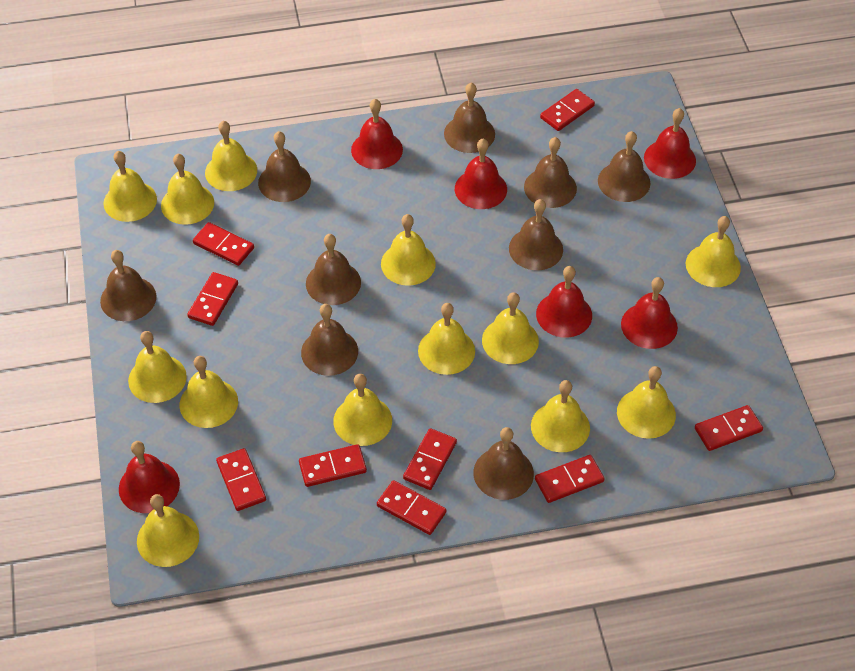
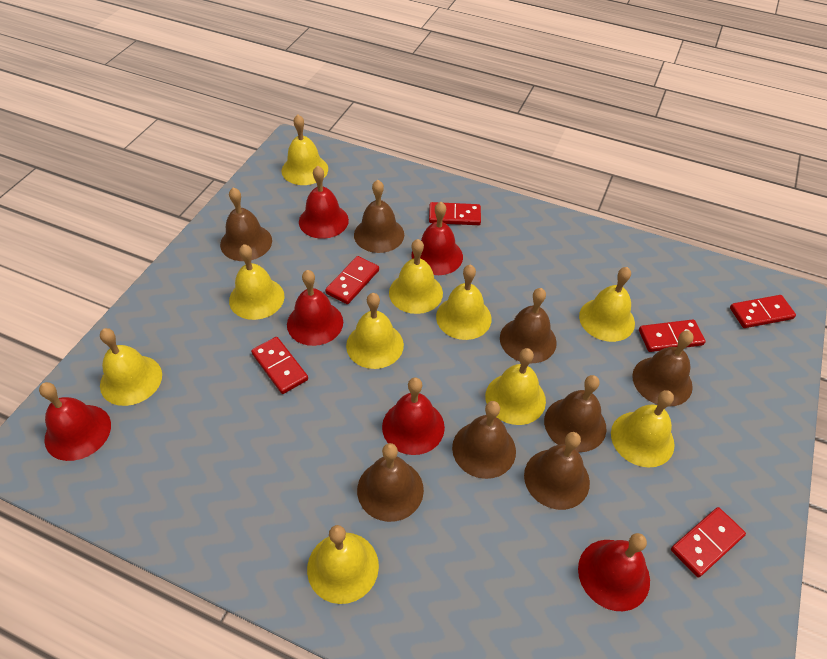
brown bell: [100,250,157,321] [258,131,311,202] [301,304,358,376] [306,234,361,305] [444,83,495,153] [473,427,534,500] [509,199,563,270] [524,137,577,208] [598,131,650,202] = 9 -> [220,187,272,261] [354,180,404,253] [357,443,424,522] [452,401,516,479] [500,288,557,363] [524,432,590,510] [544,375,606,452] [632,330,694,407] = 8
red domino: [187,272,238,326] [193,222,254,266] [216,448,266,511] [299,444,367,487] [377,480,446,535] [403,428,457,490] [535,455,605,503] [540,89,595,131] [695,405,763,451] = 9 -> [251,337,308,394] [325,256,379,304] [429,202,481,225] [639,319,706,352] [671,507,746,577] [730,295,796,328] = 6
yellow bell: [103,151,157,222] [128,331,187,403] [137,494,199,567] [161,154,214,225] [180,356,238,428] [205,121,257,191] [333,374,392,446] [381,214,436,286] [418,303,475,375] [482,292,539,364] [531,380,590,452] [617,366,676,439] [686,216,741,287] = 13 -> [100,328,162,406] [229,244,285,320] [282,115,328,185] [307,525,379,604] [346,293,404,369] [389,239,443,314] [436,265,491,340] [485,348,546,425] [579,267,635,342] [611,390,675,467] = 10

